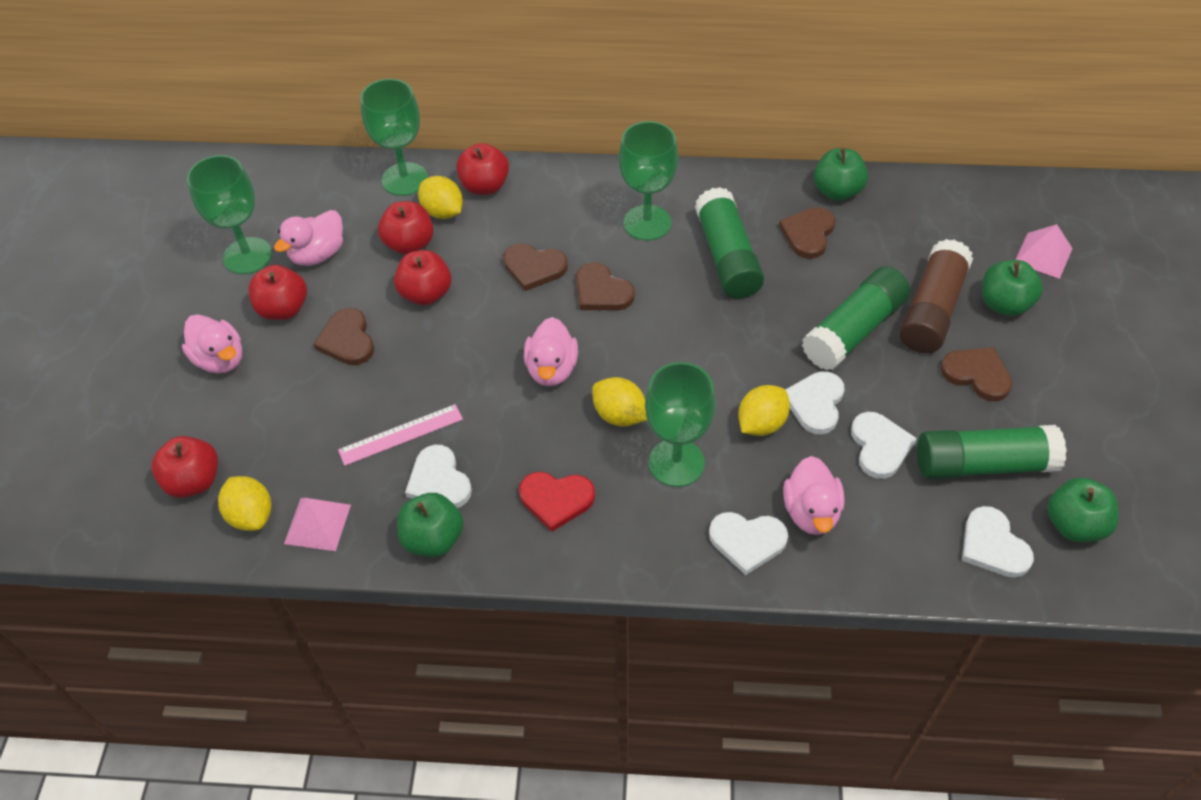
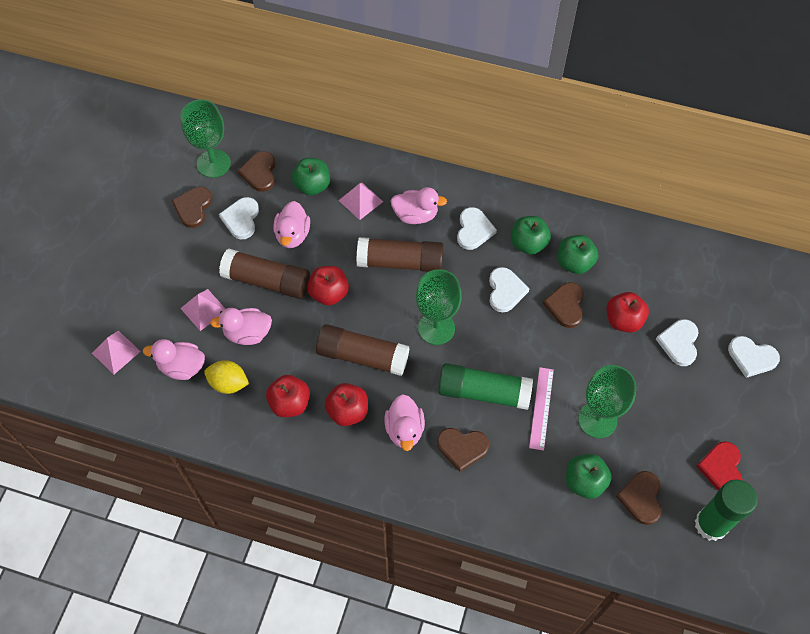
brown glue stick: [899,239,973,353] = 1 -> [219,249,310,299] [316,324,410,376] [357,237,444,272] = 3
green glue stick: [695,187,764,299] [802,266,910,371] [917,425,1067,479] = 3 -> [438,363,533,410] [695,479,758,541] = 2
green goblet: [187,155,272,274] [360,79,428,196] [619,121,678,241] [645,362,716,487] = 4 -> [180,99,231,178] [416,269,462,345] [578,365,637,438] = 3
pink duck: [182,314,242,373] [274,210,343,266] [524,317,578,386] [783,456,844,535] = 4 -> [143,339,205,380] [210,308,272,345] [273,201,310,248] [385,394,425,451] [391,187,447,224] = 5
pink pyramid: [284,498,351,551] [1016,224,1073,279] = 2 -> [92,331,141,374] [180,289,225,331] [339,183,383,220] = 3
red apple: [151,436,218,498] [248,265,307,320] [378,201,433,255] [394,250,451,305] [456,143,509,195] = 5 -> [266,375,310,417] [307,266,349,306] [325,383,368,426] [607,292,649,333] = 4
yellow lemon: [218,476,271,531] [418,176,463,219] [592,377,647,427] [738,385,790,436] = 4 -> [204,360,249,394] = 1

